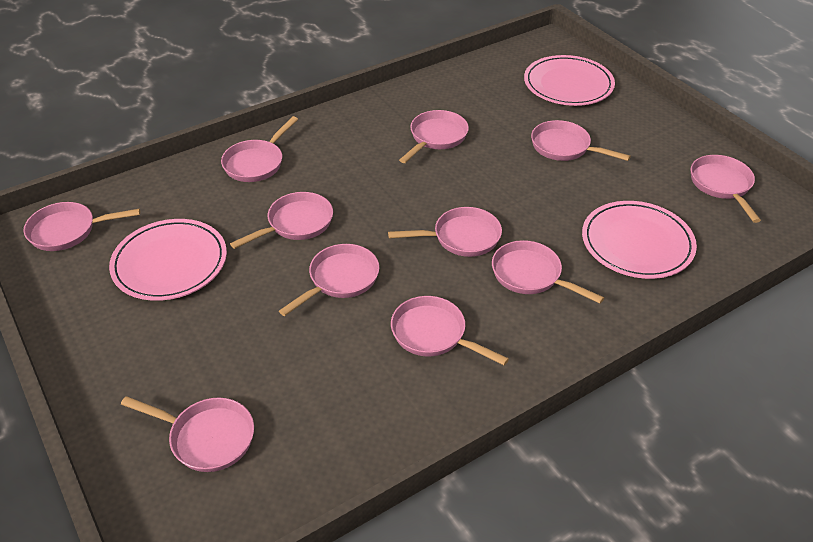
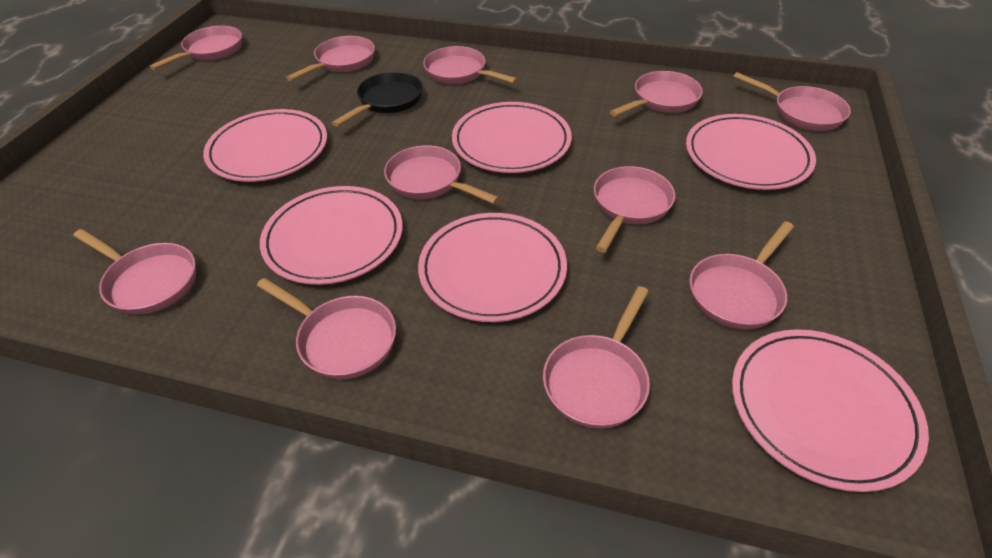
black pan: none = 0 -> [332,72,423,127] = 1
pink plate: [109,219,227,301] [524,55,615,106] [582,201,697,279] = 3 -> [203,109,327,182] [260,186,403,285] [418,213,567,322] [452,102,572,173] [686,114,816,190] [732,329,929,492] = 6

